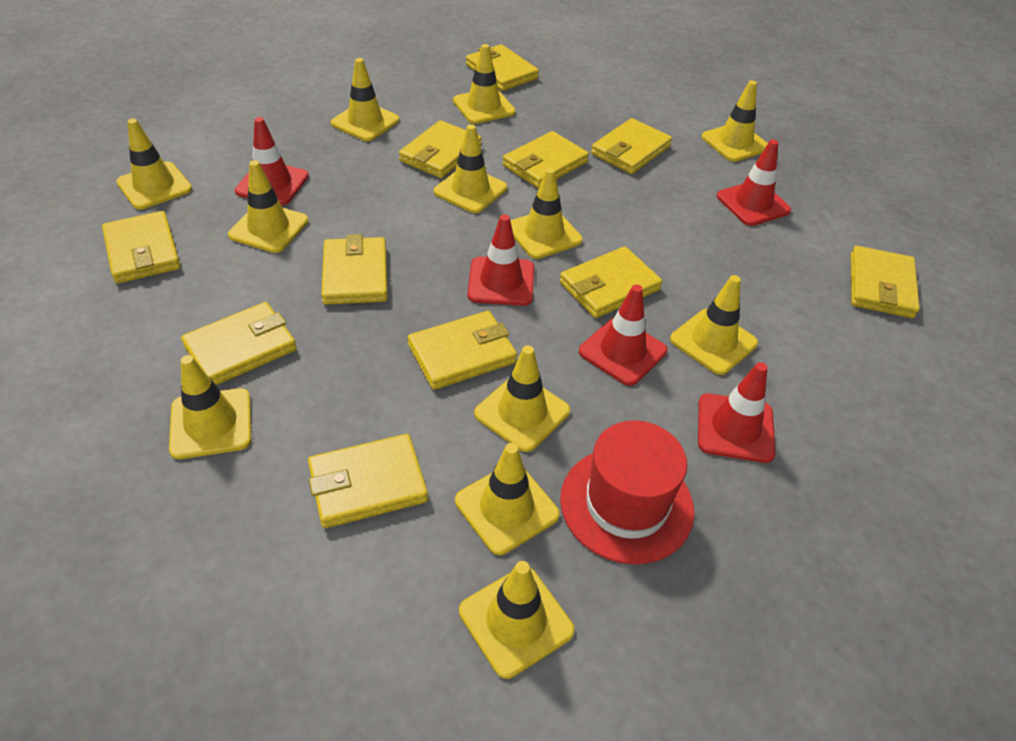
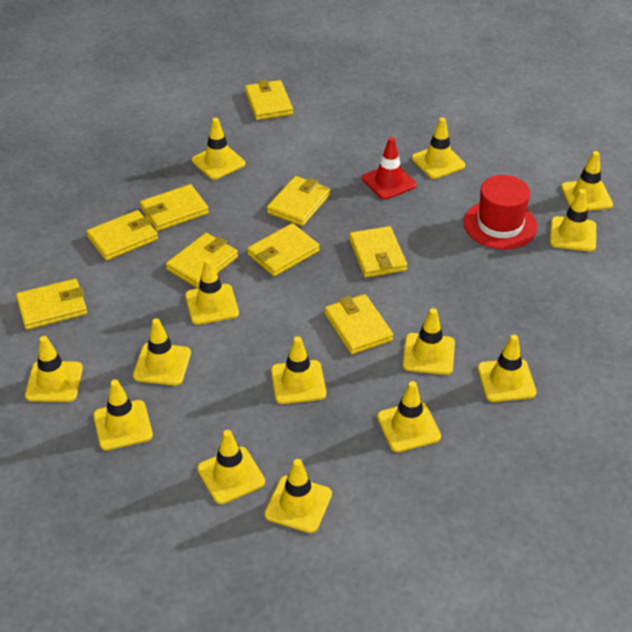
red traffic cone: [235,117,309,205] [468,214,534,306] [579,284,667,386] [698,362,776,463] [717,139,791,226] = 5 -> [362,137,416,200] = 1
yellow traffic cone: [116,118,192,209] [169,355,252,459] [228,160,308,253] [331,58,399,141] [434,124,507,213] [453,44,515,124] [455,443,560,555] [459,561,574,679] [474,346,570,452] [510,168,582,259] [670,275,758,375] [702,80,768,162] = 12 -> [25,336,83,402] [93,380,153,450] [133,318,191,386] [185,259,239,325] [192,118,245,180] [197,430,265,504] [264,459,332,533] [271,336,326,404] [377,381,441,452] [403,308,455,375] [412,117,465,179] [478,335,536,402] [550,189,596,252] [561,151,613,211] = 14
yellow wallet: [102,211,181,284] [181,302,297,385] [308,434,428,528] [321,234,388,305] [399,120,482,178] [408,311,517,390] [466,44,539,91] [502,131,589,188] [560,246,662,318] [591,118,672,174] [851,246,920,318] = 11 -> [16,279,87,330] [87,210,158,261] [140,184,209,231] [166,233,238,288] [245,80,293,120] [247,223,320,277] [267,176,330,226] [325,294,393,354] [349,226,407,278] = 9

